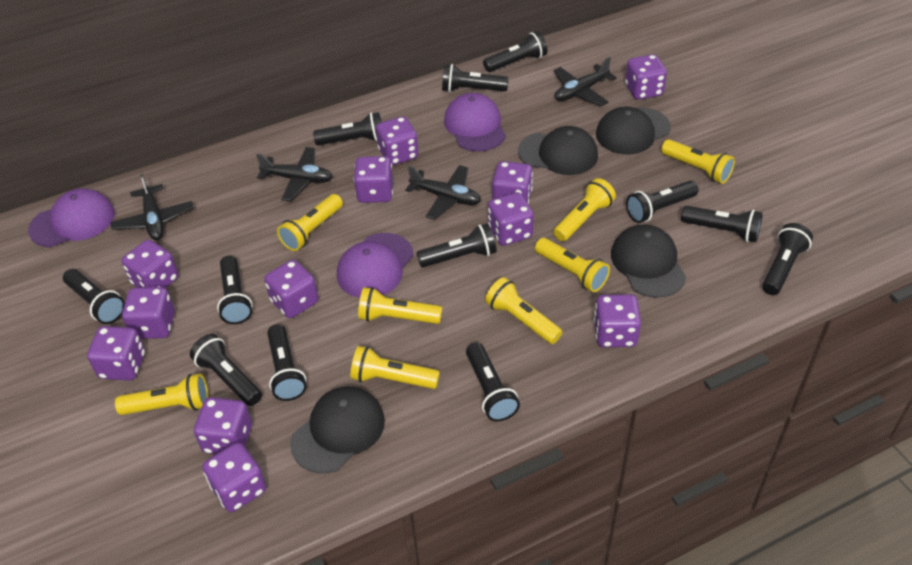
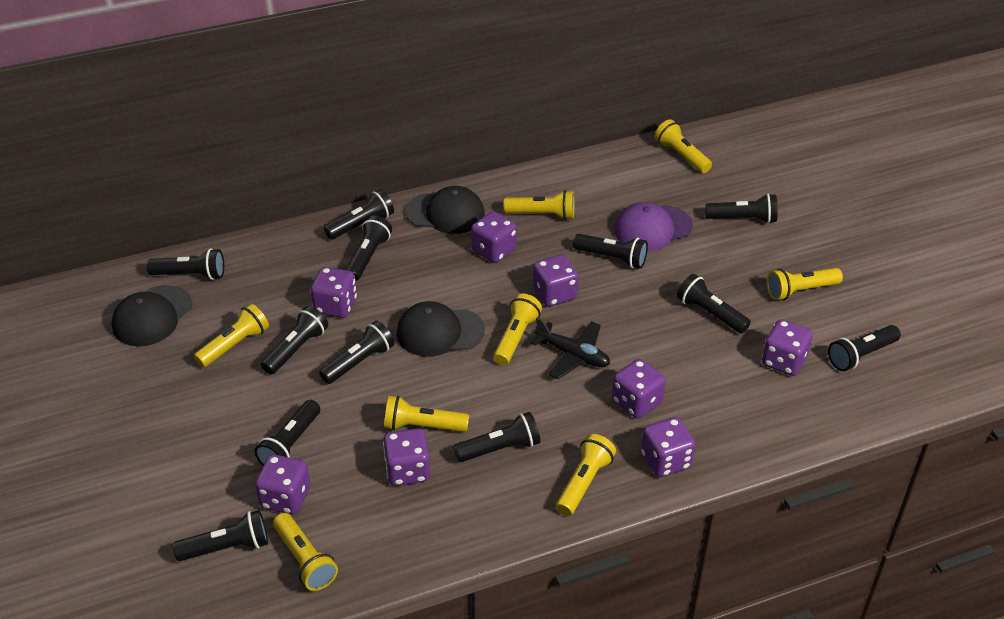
black cap: [290,387,385,473] [518,126,598,175] [596,107,671,155] [611,224,687,298] = 4 -> [112,285,192,346] [397,301,485,357] [405,186,485,234] = 3
black plane: [110,174,194,240] [256,147,333,201] [405,165,481,220] [553,57,617,106] = 4 -> [530,317,610,379] = 1
purple cap: [28,188,115,247] [337,233,414,298] [444,93,506,152] = 3 -> [614,202,693,251] = 1
purple dice: [87,326,145,380] [122,240,178,288] [122,287,175,339] [194,397,252,454] [202,442,266,512] [264,260,319,318] [354,156,393,203] [376,116,418,165] [488,192,534,246] [492,161,533,204] [594,294,641,347] [625,54,667,100] = 12 -> [255,454,310,514] [310,267,357,318] [383,428,430,486] [471,211,517,263] [533,254,579,307] [612,359,665,418] [641,417,695,477] [762,319,813,376] = 8

